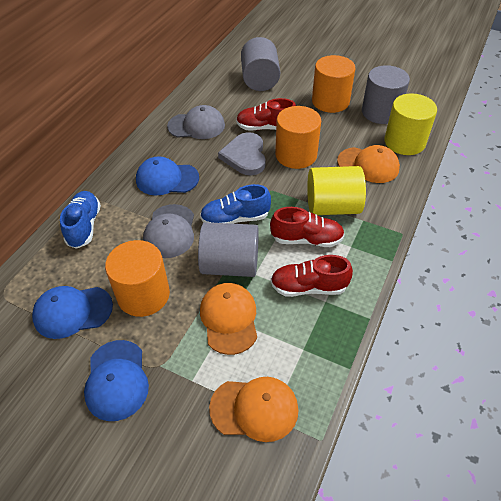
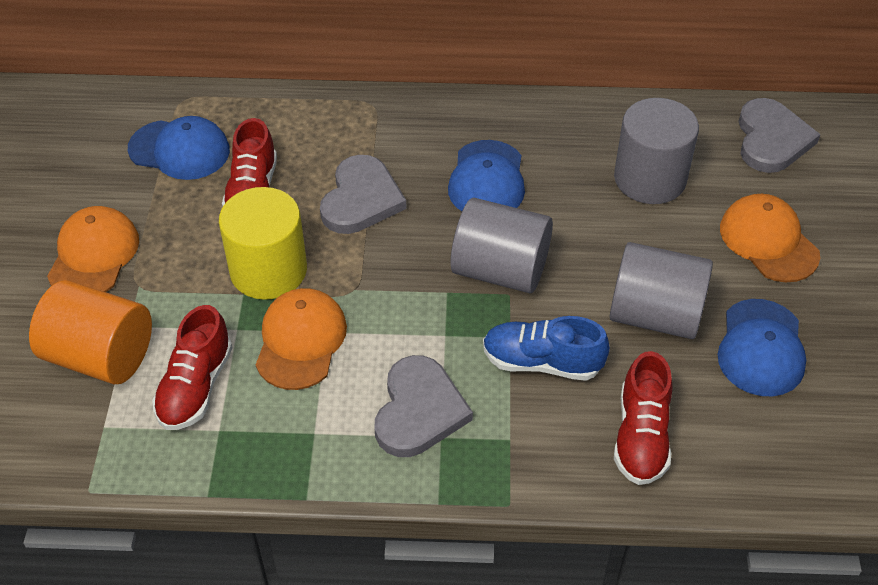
blue shoe: [60,191,101,249] [200,184,271,224] = 2 -> [483,316,610,381] = 1
grey cap: [143,204,194,258] [167,105,225,139] = 2 -> none = 0
grey heart: [218,132,266,176] = 1 -> [320,155,407,234] [375,355,473,457] [738,98,821,173] = 3
orange cylinder: [105,240,170,317] [275,106,321,169] [312,55,355,113] = 3 -> [29,280,152,384] = 1
yellow cylinder: [307,166,366,215] [385,93,437,155] = 2 -> [219,187,307,300] = 1

